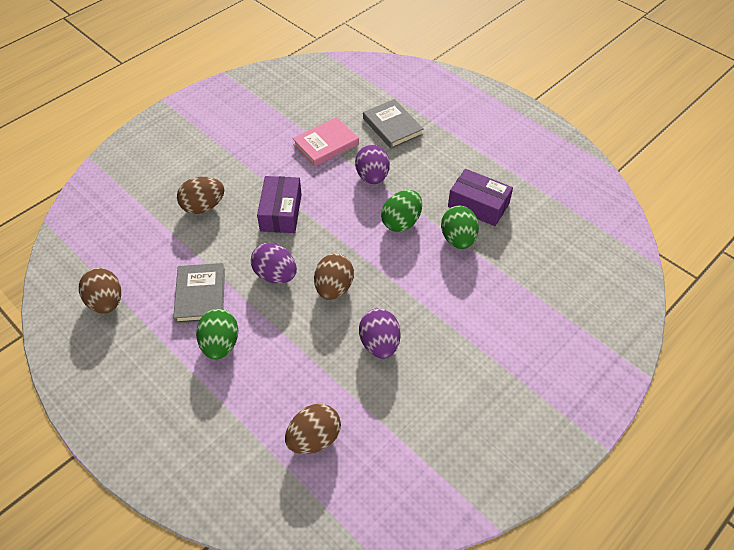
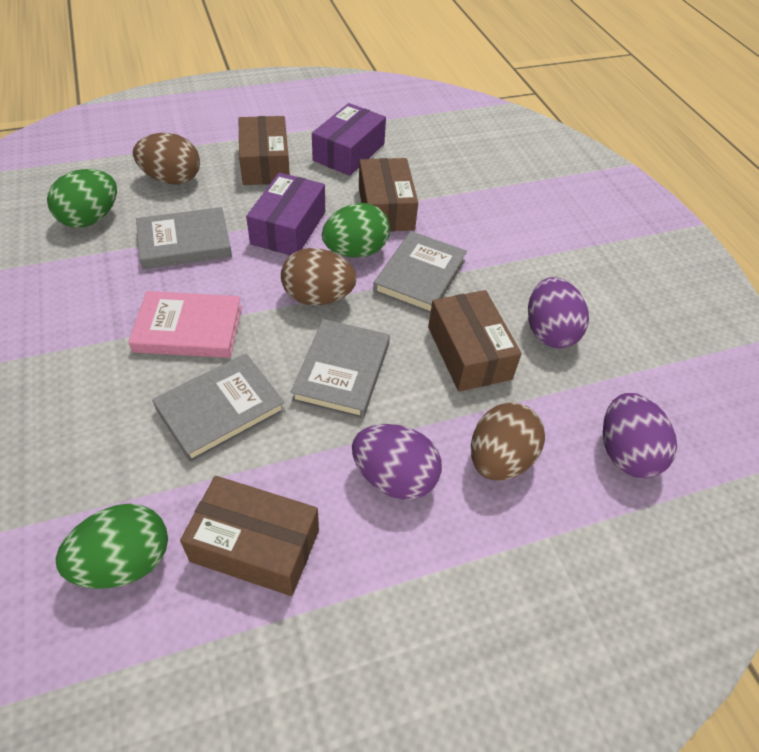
brown box: none = 0 -> [180,476,319,596] [239,116,290,185] [359,158,418,232] [428,290,522,392] = 4
brown egg: [79,268,121,314] [177,177,224,214] [285,404,341,454] [314,254,354,300] = 4 -> [133,133,200,185] [281,248,357,305] [471,402,545,481] = 3
grey book: [173,263,225,323] [363,99,424,149] = 2 -> [136,207,232,269] [152,354,285,463] [291,319,390,419] [373,231,467,314] = 4

